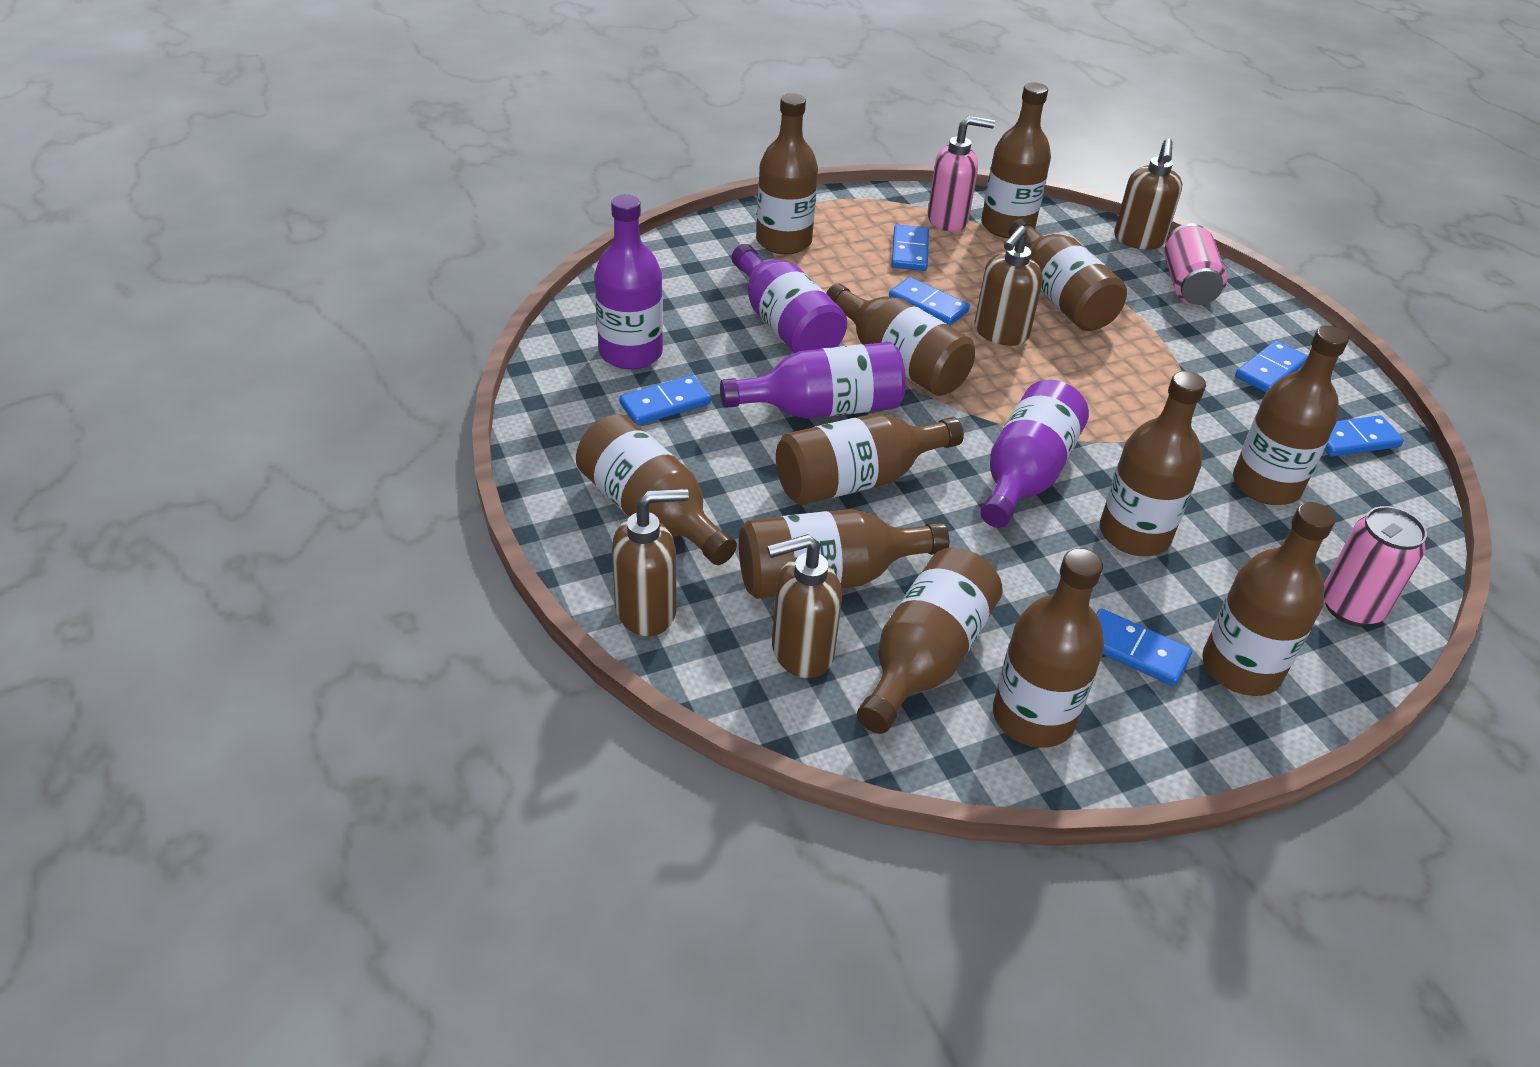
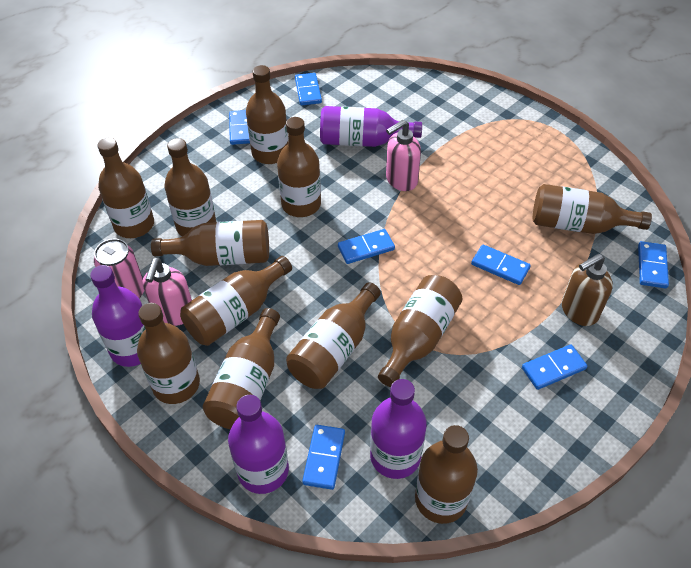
blue domino: [619,375,711,425] [889,277,970,326] [891,225,929,271] [1096,608,1192,686] [1235,341,1308,393] [1324,415,1404,457] = 6 -> [229,110,250,145] [295,73,322,105] [302,425,345,490] [338,229,395,264] [471,245,531,285] [522,344,587,390] [638,241,669,288] = 7
brown soap dispenser: [612,488,689,636] [767,534,842,678] [974,226,1043,346] [1114,139,1182,250] = 4 -> [562,254,613,326] = 1
pink can: [1164,223,1227,305] [1324,506,1427,626] = 2 -> [94,239,144,298] = 1
pink soap dispenser: [927,116,995,232] = 1 -> [143,258,192,326] [386,120,421,191] = 2

